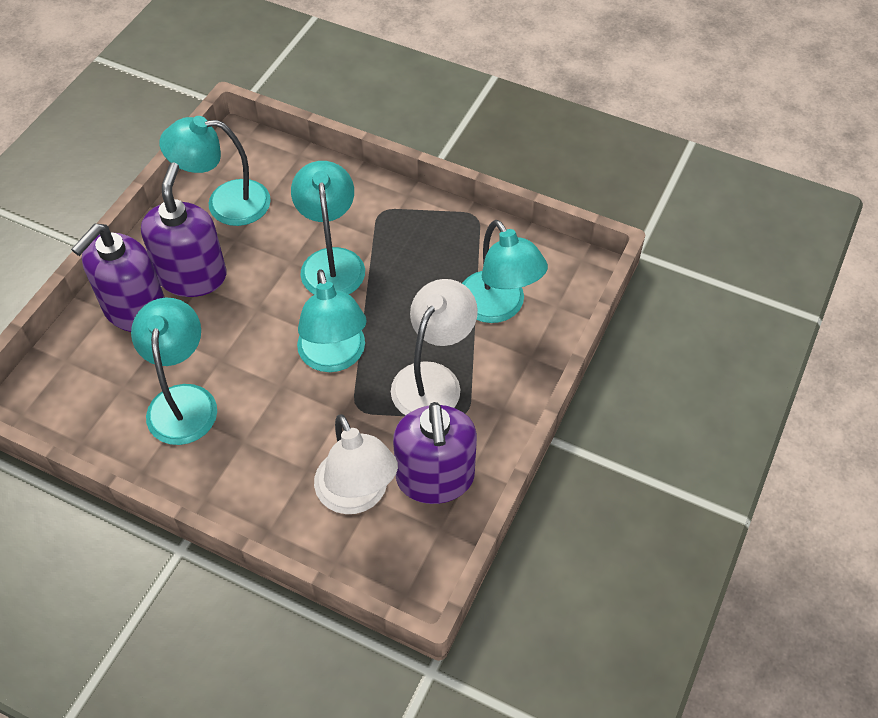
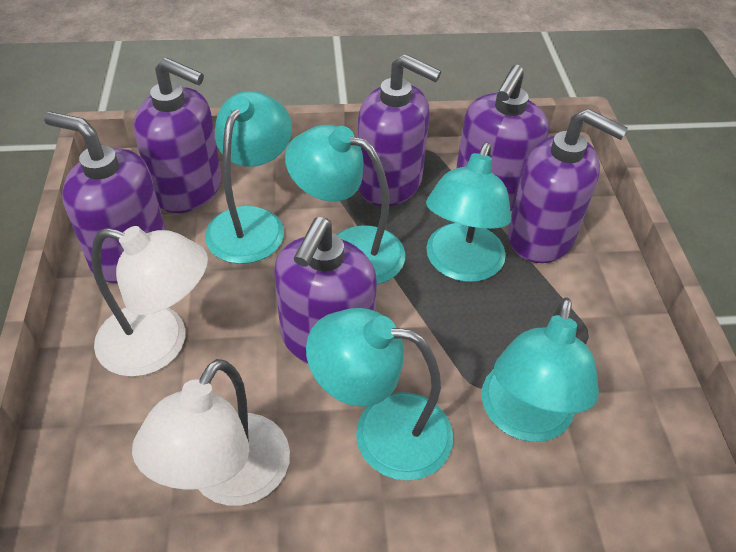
purple soap dispenser: [71,224,165,332] [141,162,227,297] [393,402,477,504] = 3 -> [44,112,166,283] [134,58,222,213] [274,217,377,364] [358,54,441,206] [456,65,549,211] [508,109,628,263] = 6

